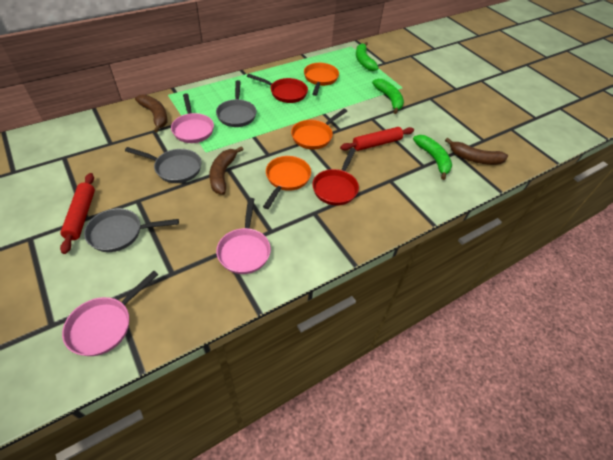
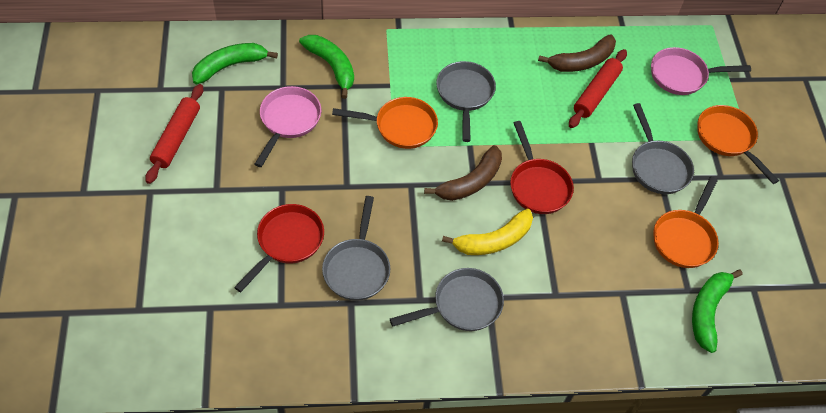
brown banana: [135,95,168,133] [209,146,243,195] [445,138,508,165] = 3 -> [424,145,502,201] [538,34,616,72] = 2
grey pan: [84,208,179,252] [125,147,201,183] [216,80,257,127] = 3 -> [322,196,390,301] [390,268,504,331] [436,61,496,142] [632,103,694,194] = 4
pink pan: [62,271,159,356] [171,94,214,143] [216,198,271,274] = 3 -> [255,86,321,167] [651,47,751,95] = 2
yellow banana: none = 0 -> [442,209,533,255] = 1

